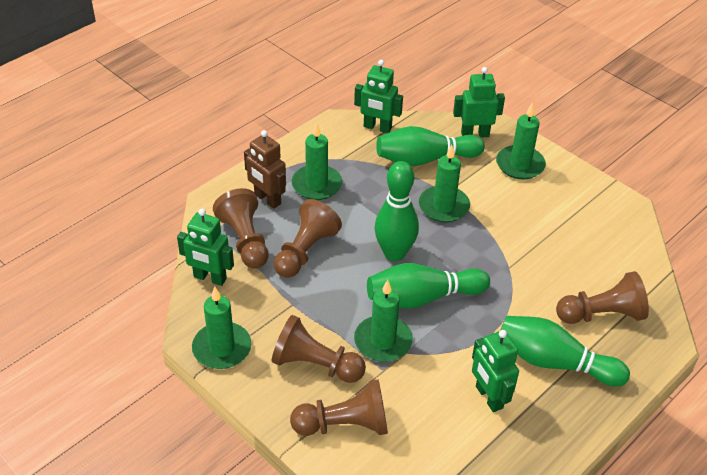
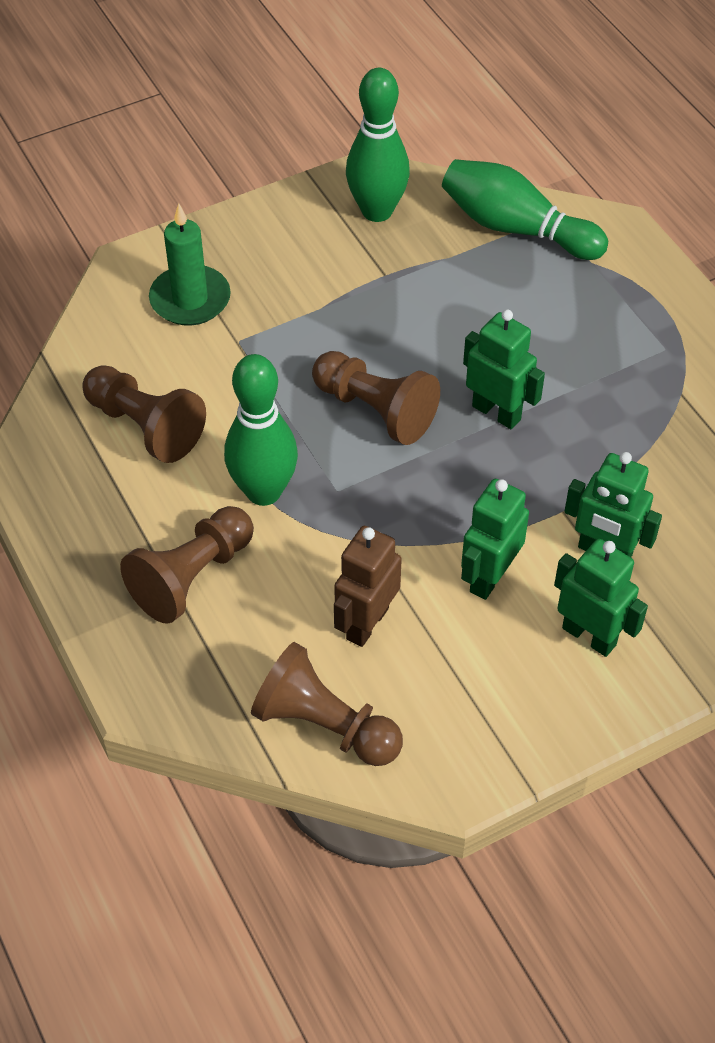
brown pawn: [213,188,269,269] [272,315,366,383] [274,199,342,278] [290,379,388,436] [556,271,649,324] = 5 -> [82,365,206,463] [120,506,254,624] [251,642,403,766] [312,351,440,445] = 4
green bowling pin: [367,263,490,309] [375,161,419,261] [376,126,485,166] [500,316,630,387] = 4 -> [224,354,298,506] [346,68,410,222] [442,159,608,260] = 3
green candle: [192,287,252,369] [292,122,342,200] [354,280,413,362] [419,145,470,223] [496,103,546,180] = 5 -> [149,203,231,326] = 1

